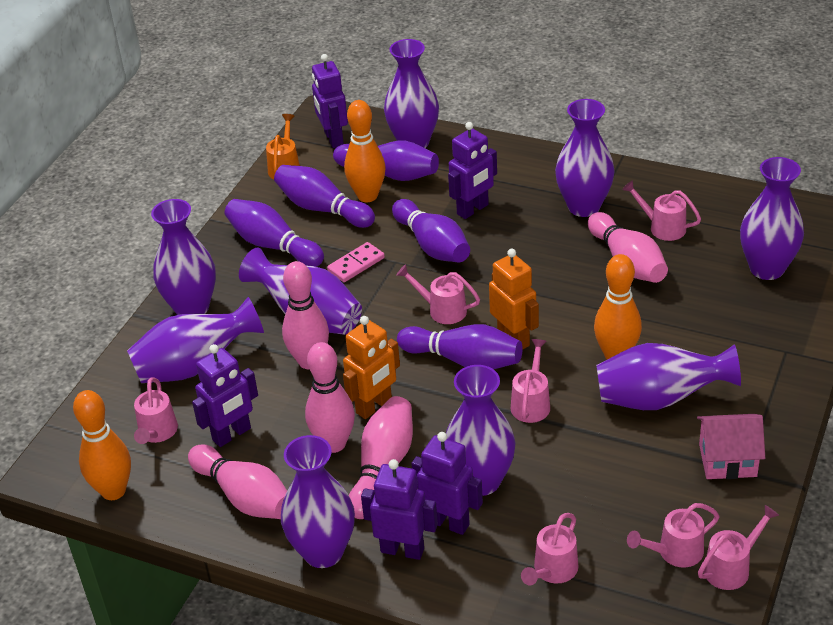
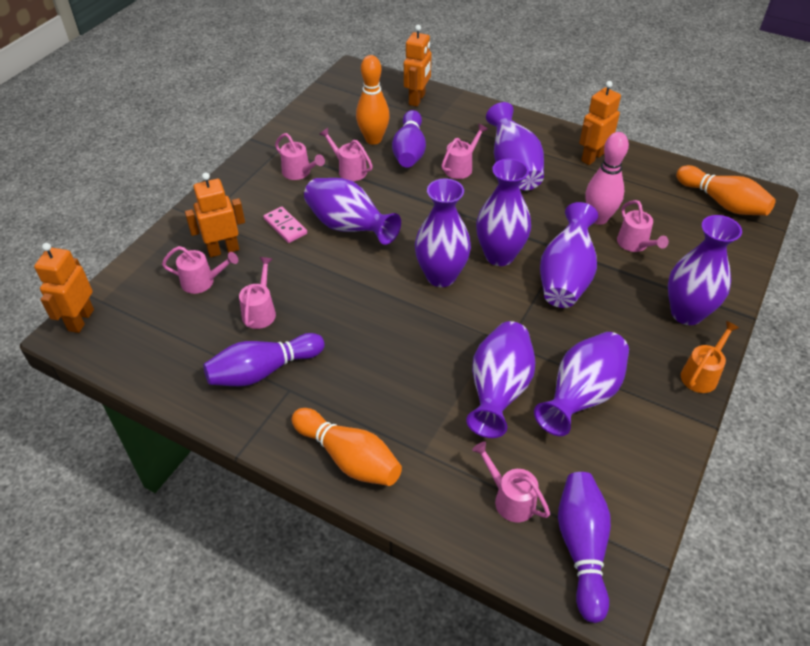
orange robot: [343,316,400,419] [489,249,539,349] = 2 -> [34,243,94,333] [185,172,245,257] [404,25,432,107] [579,81,621,165] = 4
pink bowling pin: [188,444,287,519] [282,261,329,369] [305,342,355,453] [349,396,413,519] [588,212,668,283] = 5 -> [586,132,629,225] = 1
pink house: [697,414,765,479] = 1 -> none = 0
purple bowling pin: [224,199,324,266] [274,165,375,228] [333,140,439,181] [392,199,470,262] [397,324,523,369] = 5 -> [203,333,324,386] [392,110,426,168] [558,472,611,623] = 3
purple robot: [192,344,258,447] [312,54,348,148] [361,459,438,560] [411,432,483,535] [448,122,497,219] = 5 -> none = 0
purple vase: [127,297,264,383] [151,199,216,315] [239,248,362,335] [281,435,355,568] [384,39,439,148] [446,365,516,496] [555,99,615,217] [596,343,741,410] [740,157,804,280] = 9 -> [304,178,401,245] [415,178,471,287] [466,321,535,438] [476,158,531,266] [486,102,544,190] [534,332,629,436] [540,202,598,308] [668,215,742,325] = 8

